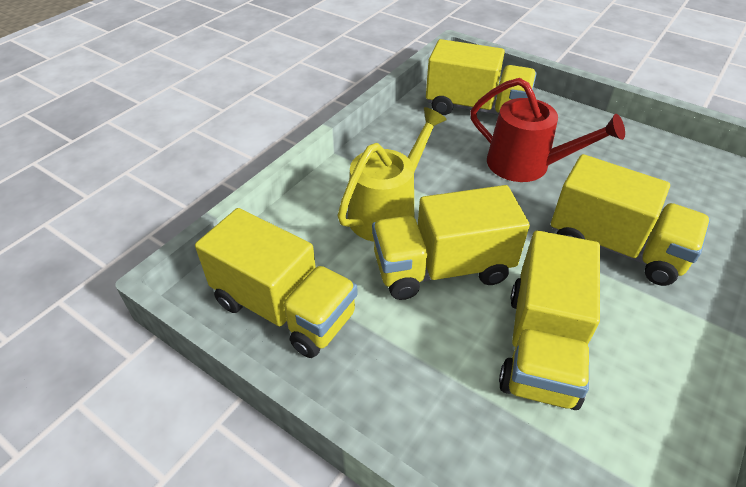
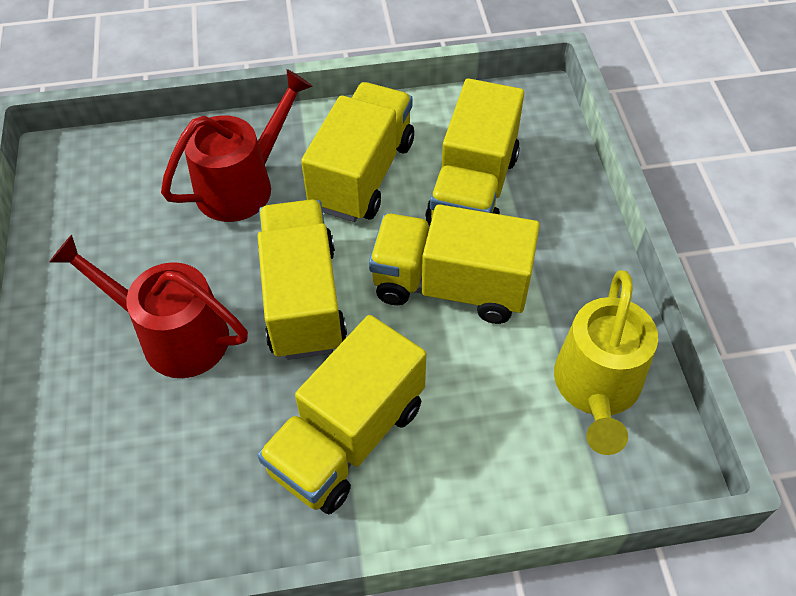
red watering can: [470,78,625,182] = 1 -> [50,235,248,378] [161,69,313,222] = 2

